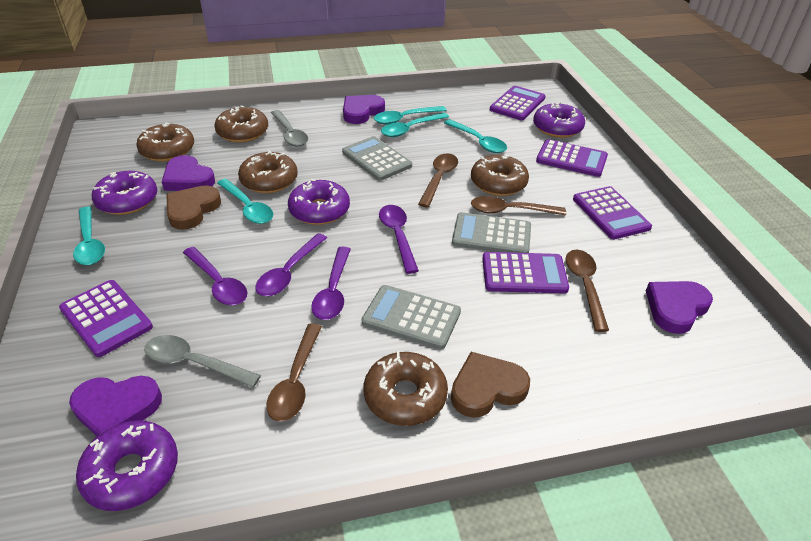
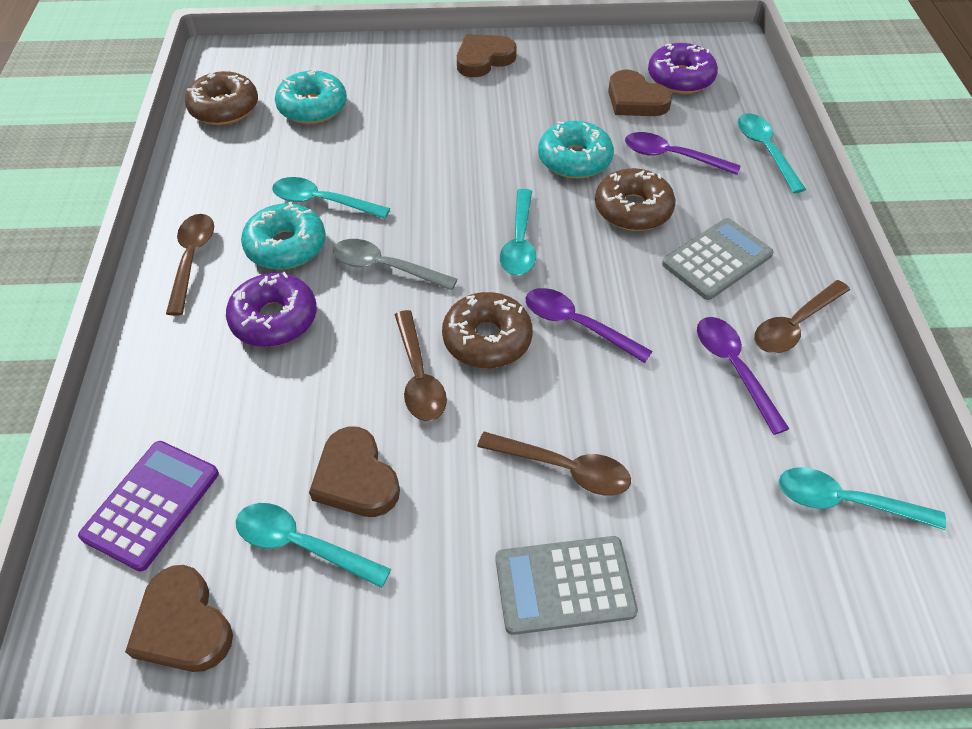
brown donut: [136,123,194,162] [214,105,268,142] [238,150,298,193] [364,351,448,426] [471,154,529,196] = 5 -> [185,71,258,125] [442,292,533,368] [595,168,675,231] = 3
brown heart: [167,185,221,230] [451,352,530,418] = 2 -> [125,565,233,672] [309,426,400,517] [457,34,517,77] [608,70,672,116] = 4
grey calculator: [342,136,412,181] [362,285,461,349] [452,212,531,253] = 3 -> [495,536,638,635] [662,218,774,300] = 2
grey spoon: [145,335,261,388] [271,110,308,147] = 2 -> [333,239,458,291] = 1
purple calculator: [59,280,153,357] [482,252,569,294] [490,86,546,120] [536,139,608,177] [573,186,652,239] = 5 -> [78,441,219,572] = 1
purple donut: [76,420,178,511] [92,171,157,215] [288,179,350,225] [533,102,585,138] = 4 -> [226,272,317,347] [648,43,718,94] = 2
purple heart: [69,376,162,436] [162,155,215,191] [343,95,385,124] [646,281,713,334] = 4 -> none = 0
purple spoon: [183,247,248,305] [255,233,327,296] [311,247,351,320] [379,205,419,274] = 4 -> [526,288,653,363] [625,132,741,175] [697,317,790,435] = 3
turquoise donut: none = 0 -> [241,202,326,270] [275,69,347,124] [538,121,614,179] = 3

